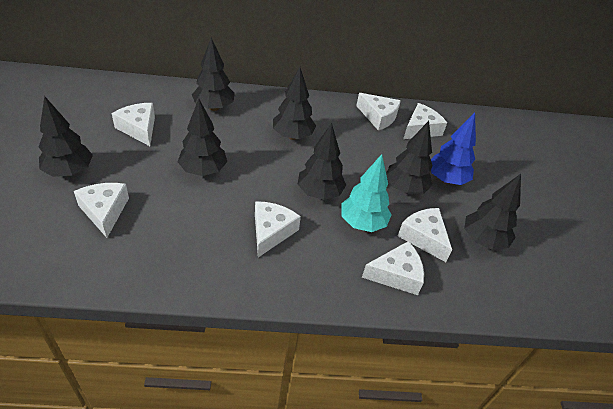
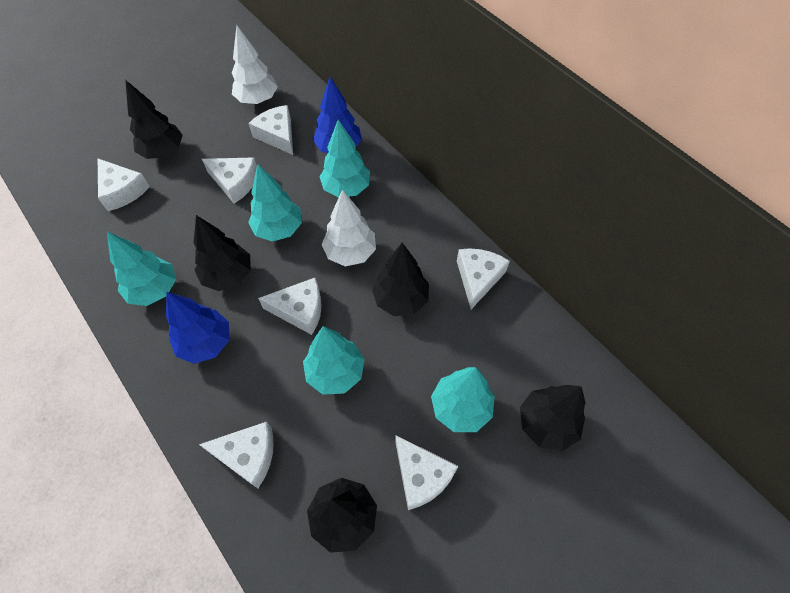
black tree: [39,96,93,177] [178,98,227,176] [192,38,235,111] [273,67,316,140] [298,123,346,200] [386,121,433,194] [464,174,521,250] = 7 -> [125,80,183,159] [193,215,251,291] [307,478,377,553] [372,243,429,316] [520,385,585,451] = 5
blue tree: [431,113,476,185] = 1 -> [166,292,229,364] [313,76,362,153] = 2
turquoise tree: [341,154,392,232] = 1 -> [107,231,176,306] [248,164,302,242] [303,326,364,395] [319,119,370,198] [431,367,495,432] = 5
white tree: none = 0 -> [232,25,278,104] [322,190,376,266] = 2

